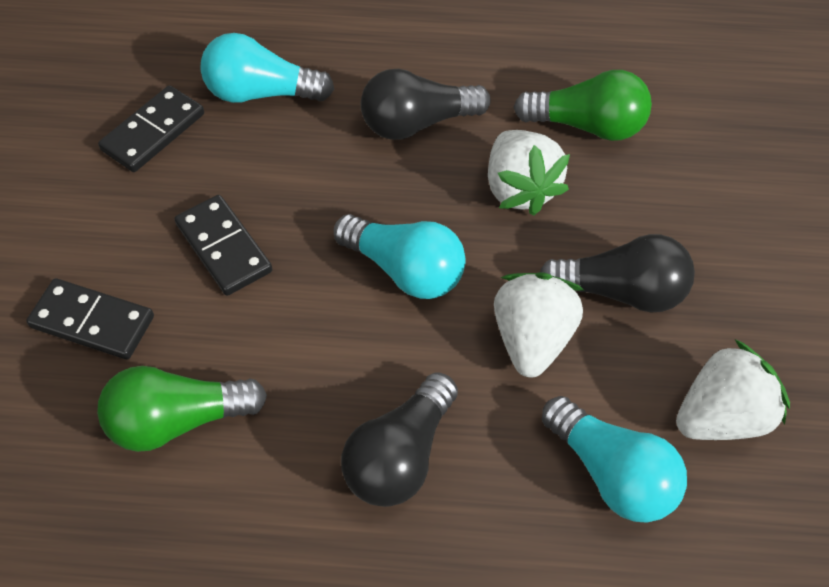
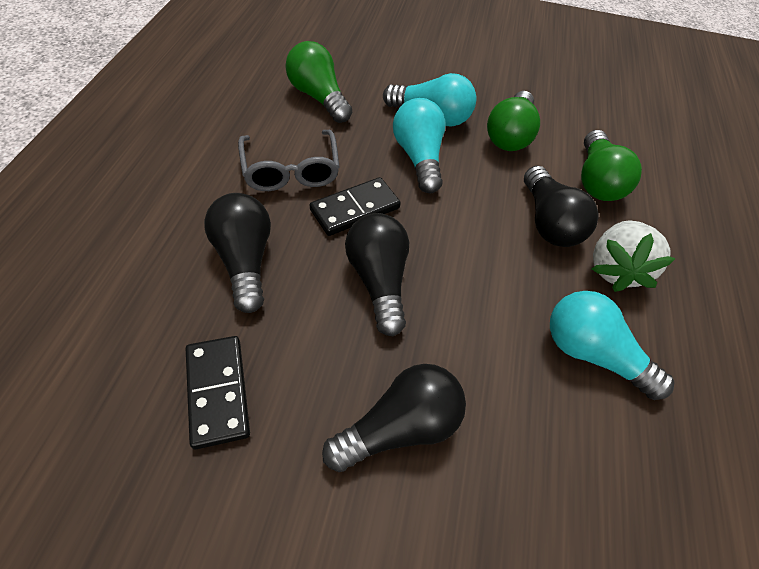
black domino: [26,278,154,360] [98,85,204,172] [174,195,272,296] = 3 -> [186,336,250,449] [310,177,401,236] = 2
black light bulb: [341,372,458,507] [361,69,491,140] [540,234,695,312] = 3 -> [204,193,271,313] [322,364,466,472] [345,213,409,336] [524,166,598,247] = 4
green light bulb: [97,366,267,452] [513,70,652,141] = 2 -> [285,41,352,123] [487,91,540,151] [581,130,642,201] = 3
grey glasses: none = 0 -> [238,130,340,191] = 1
white strawberry: [488,130,570,216] [494,272,584,377] [676,339,790,440] = 3 -> [591,220,676,292] = 1

